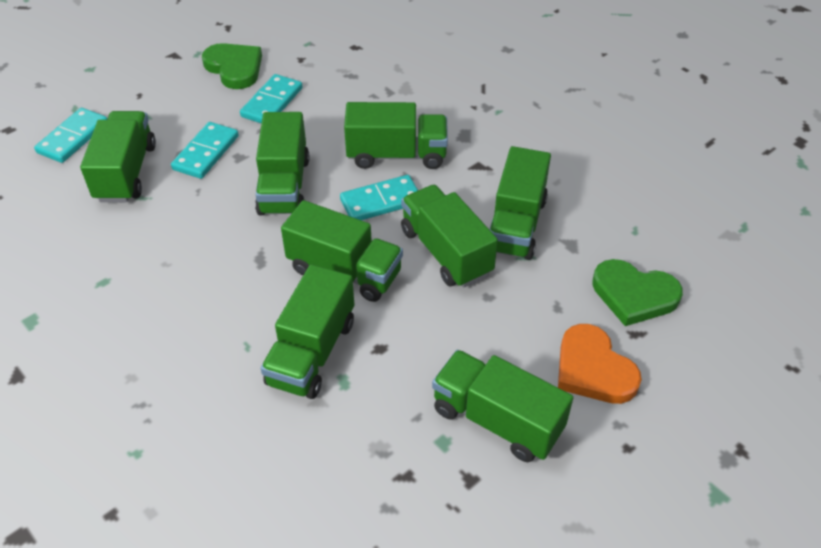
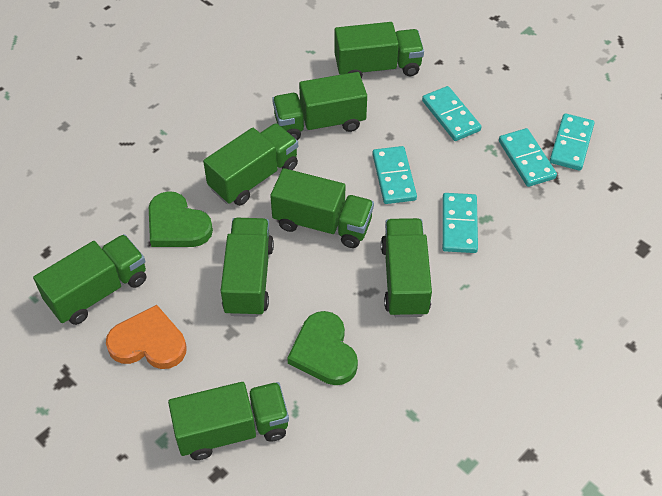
turquoise domino: [34,108,107,163] [171,122,239,179] [240,74,303,123] [340,175,418,220] = 4 -> [372,146,417,204] [422,86,481,141] [442,193,478,253] [499,128,557,187] [550,113,595,171] = 5

